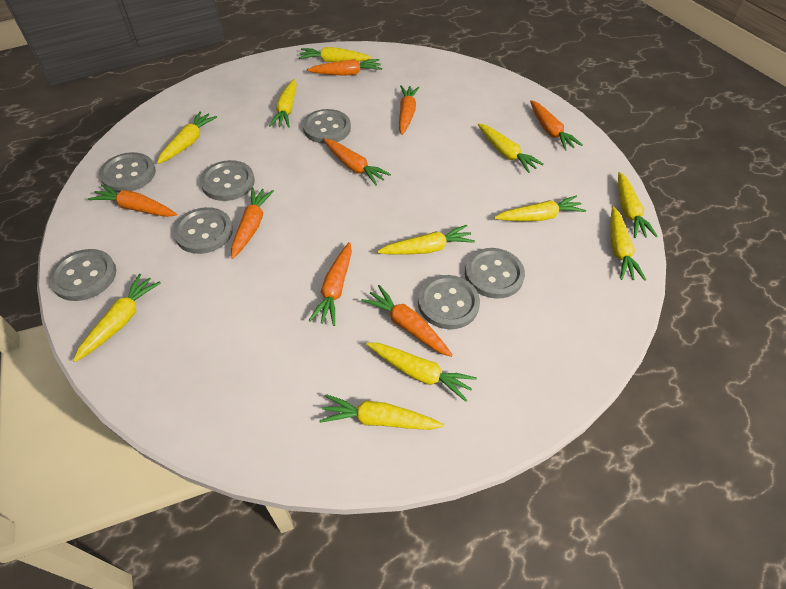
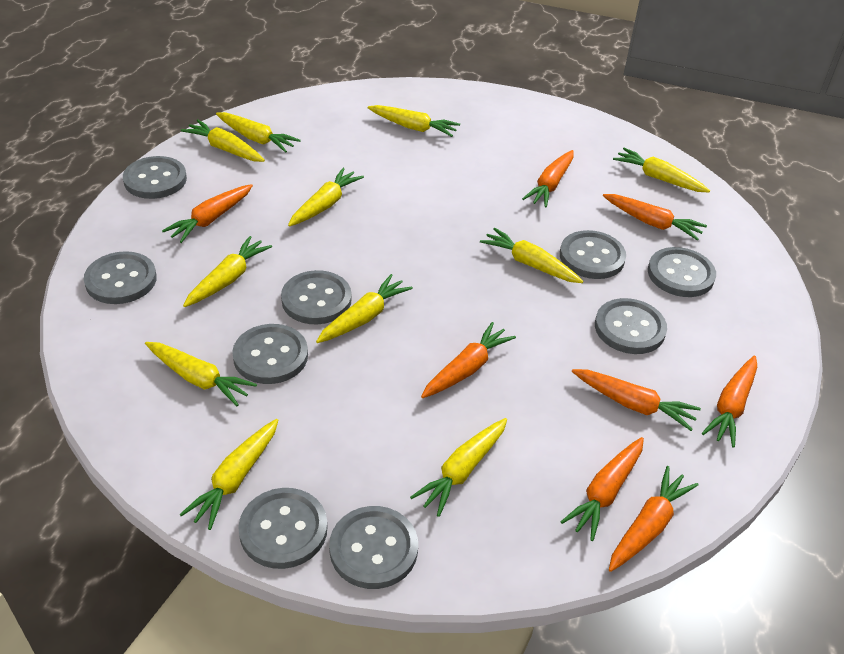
grey button: [49,249,116,301] [99,152,156,192] [173,207,233,254] [200,160,255,201] [303,109,351,144] [418,275,480,329] [465,248,525,299] = 7 -> [84,251,157,304] [123,156,187,199] [232,324,308,384] [238,488,327,569] [281,270,352,324] [329,506,418,589] [560,230,626,279] [595,298,667,354] [648,247,716,297] = 9

